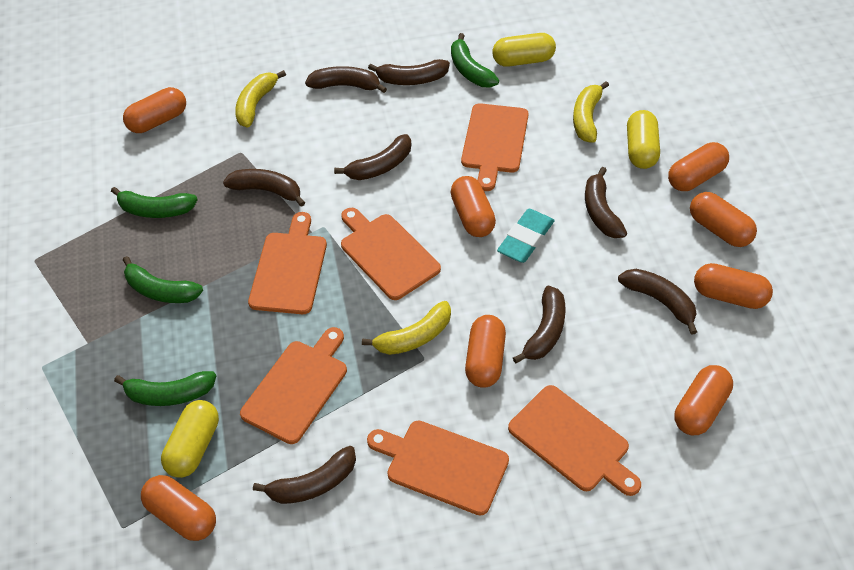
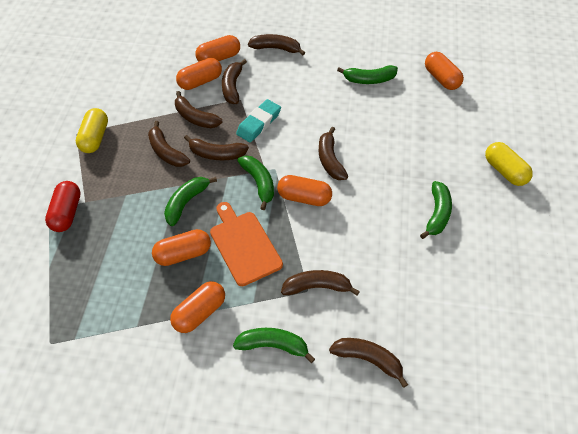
green banana: [111,187,198,218] [114,371,216,406] [123,256,203,303] [451,33,499,87] = 4 -> [164,177,217,226] [233,328,315,363] [237,156,274,210] [337,65,398,84] [420,181,452,239] = 5
orange capsule: [123,87,186,133] [141,475,216,541] [451,176,496,237] [465,315,506,388] [668,142,729,191] [675,365,733,435] [690,192,757,247] [694,263,773,309] = 8 -> [152,229,211,266] [170,281,225,333] [176,58,222,90] [195,35,240,61] [277,175,332,206] [425,52,464,90] = 6
orange cutting board: [240,327,347,444] [248,212,327,314] [341,208,441,300] [367,420,509,516] [461,103,528,191] [508,385,641,496] = 6 -> [210,202,283,286] = 1
red capsule: none = 0 -> [45,181,81,232] = 1
yellow banana: [235,70,286,128] [362,301,451,355] [573,81,609,143] = 3 -> none = 0
yellow capsule: [161,400,219,478] [492,33,556,67] [627,110,660,169] = 3 -> [76,108,108,153] [485,142,533,186] = 2

